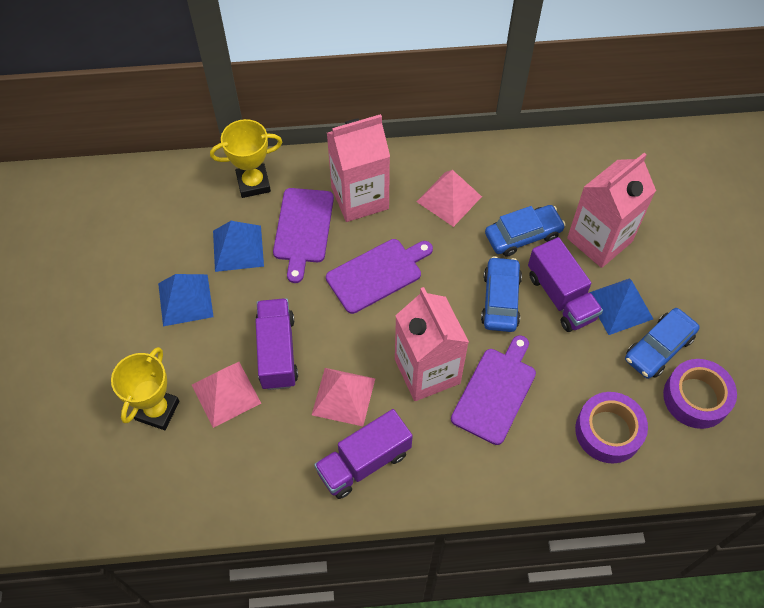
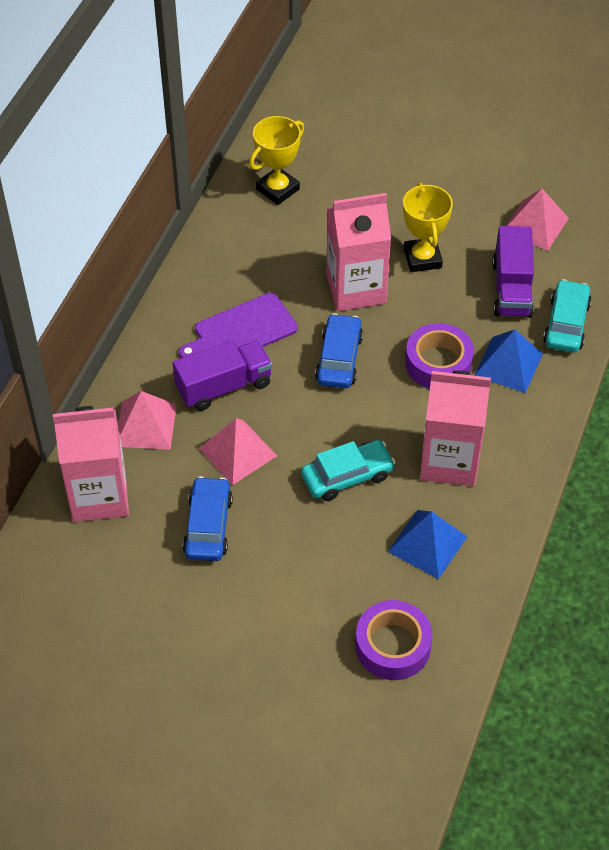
blue car: [481,256,522,332] [485,205,566,257] [625,308,699,379] = 3 -> [183,476,233,561] [315,313,363,388] = 2
blue pyramid: [158,274,214,326] [213,221,264,272] [589,278,653,335] = 3 -> [388,510,467,579] [474,329,543,393] = 2
purple cutting board: [273,188,334,283] [326,239,433,314] [451,335,536,445] = 3 -> [179,293,298,358] = 1
purple truck: [255,298,298,390] [314,409,413,499] [528,237,603,332] = 3 -> [172,340,272,411] [492,226,534,318] = 2
turquoise car: none = 0 -> [301,440,396,501] [543,279,592,352] = 2

